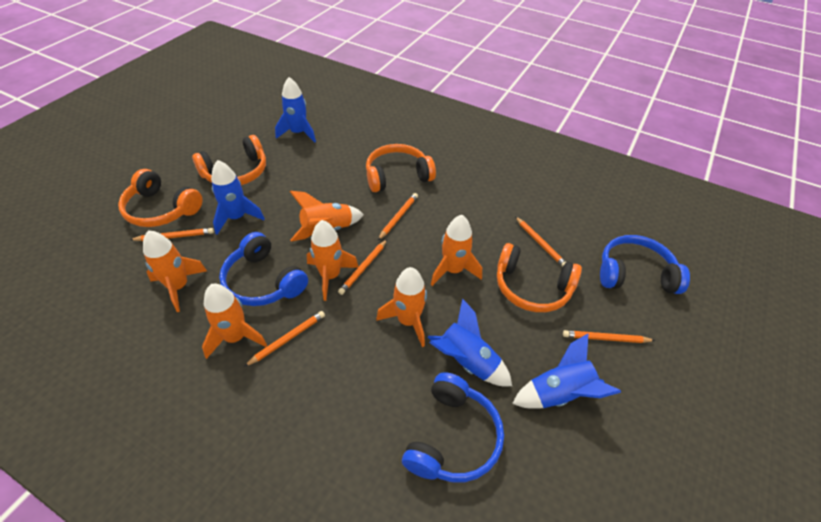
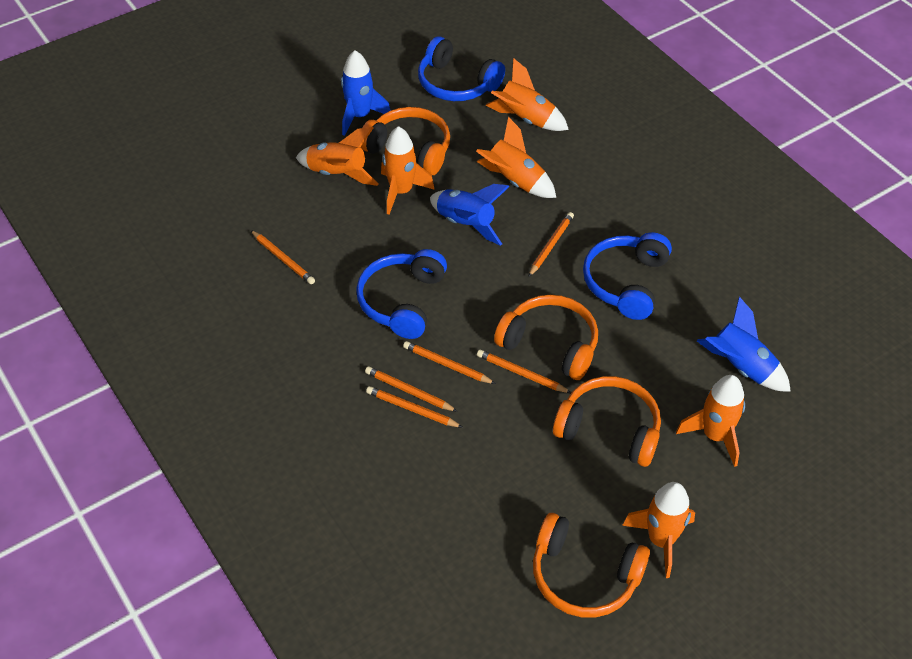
blue rocket: [211,160,265,235] [275,77,316,143] [427,298,512,386] [512,334,621,409] = 4 -> [341,50,391,136] [430,184,509,246] [697,297,791,392] = 3

